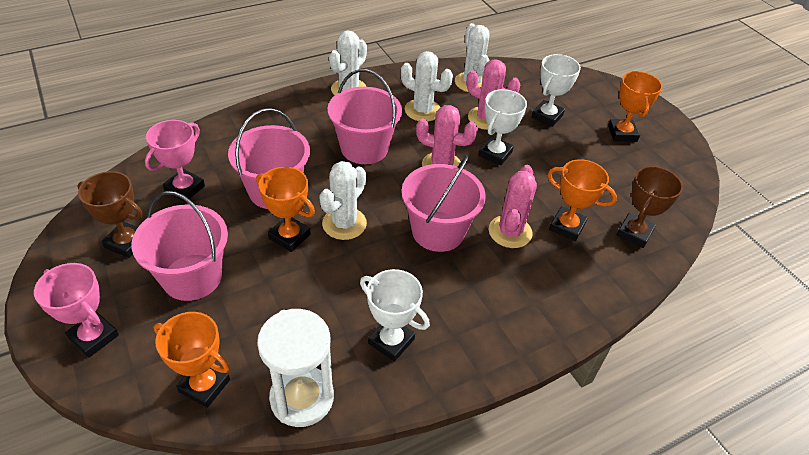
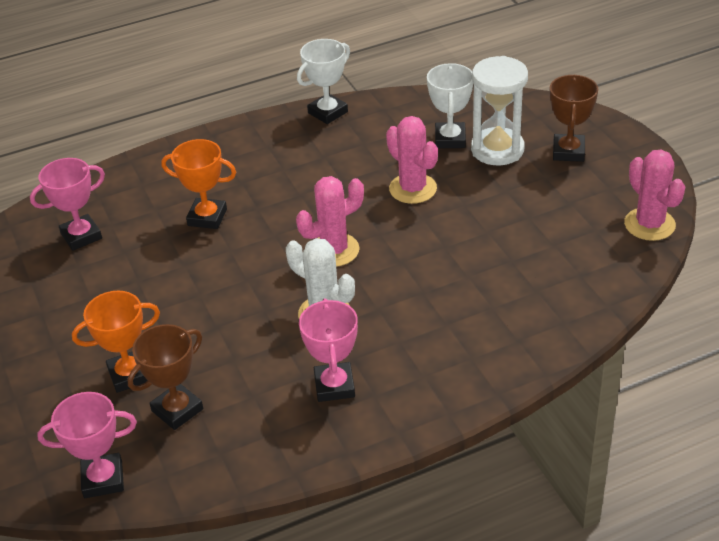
orange trophy: [154,312,230,408] [256,167,315,252] [547,159,617,241] [608,71,662,142] = 4 -> [72,291,160,393] [161,139,236,229] = 2
pink bucket: [132,191,228,301] [228,108,310,209] [328,69,402,164] [401,155,486,252] = 4 -> none = 0
pink trophy: [34,263,119,358] [145,120,205,202] = 2 -> [30,158,105,251] [37,392,137,498] [299,298,358,402] = 3
white cactus: [319,161,367,240] [329,30,367,95] [401,51,453,122] [455,23,490,92] = 4 -> [286,238,355,318] = 1
white trophy: [360,269,430,362] [479,89,527,166] [532,54,581,127] = 3 -> [297,39,350,124] [427,63,473,148] = 2

